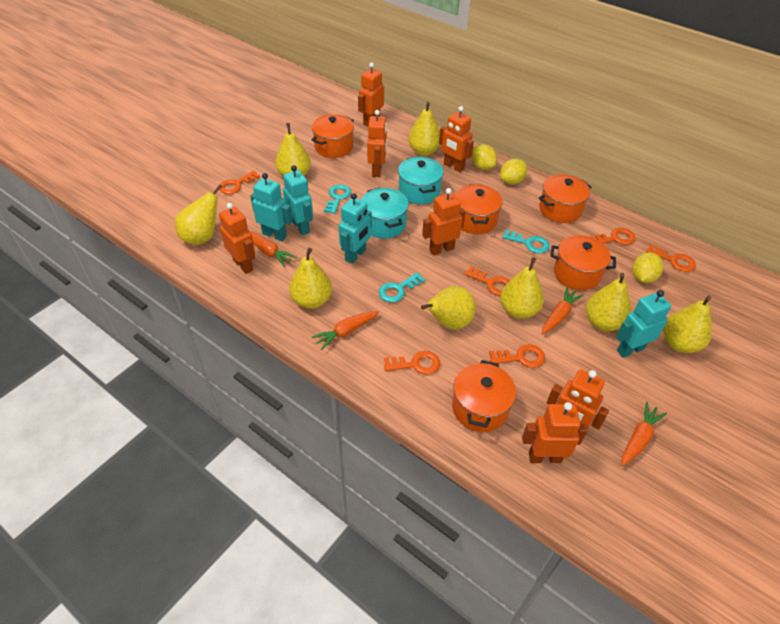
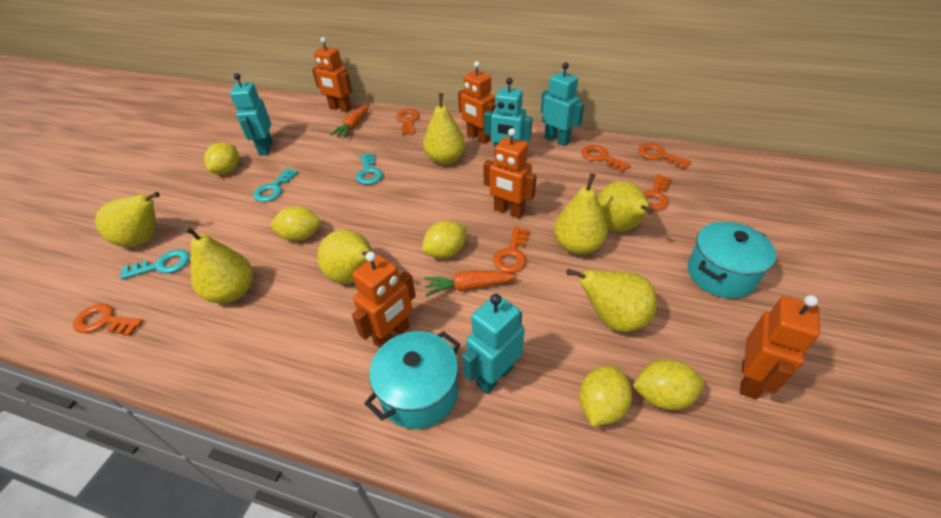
orange carrot: [249,231,296,267] [312,311,379,350] [542,287,584,334] [621,402,667,466] = 4 -> [330,105,369,138] [424,270,517,297] = 2
orange pot: [311,114,354,158] [452,360,516,432] [455,184,503,234] [539,174,592,223] [550,235,616,290] = 5 -> none = 0
orange robot: [219,203,255,274] [358,63,384,127] [367,110,387,177] [422,188,466,256] [439,106,474,172] [522,402,588,463] [547,369,609,430] = 7 -> [312,37,352,112] [352,252,416,348] [458,61,495,144] [483,128,537,219] [740,295,820,399] = 5
yellow lemon: [471,144,497,170] [500,159,527,184] [632,252,664,283] = 3 -> [204,142,239,174] [269,206,321,241] [422,221,467,259] [579,366,632,426] [632,359,705,410] = 5
yellow pear: [175,184,223,245] [275,123,311,176] [289,248,332,309] [408,102,440,156] [421,286,476,330] [500,257,544,319] [586,273,631,331] [663,296,712,353] = 8 -> [95,192,160,247] [184,226,253,303] [317,229,372,284] [423,93,465,165] [554,173,608,255] [566,269,657,332] [598,181,653,231] = 7

